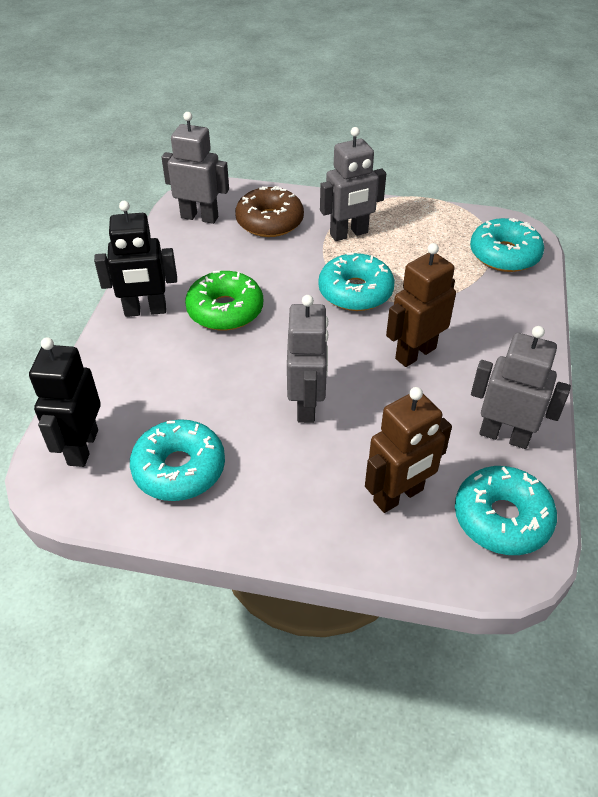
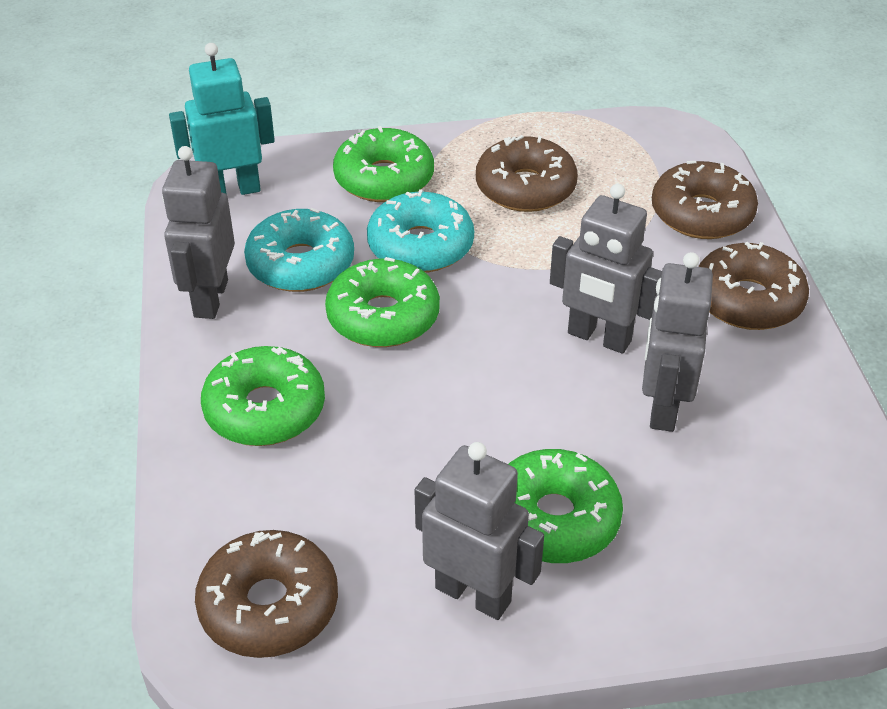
black robot: [29,337,101,467] [94,201,177,317] = 2 -> none = 0
brown donut: [235,186,304,237] = 1 -> [195,530,338,658] [476,135,578,212] [652,161,758,239] [698,242,809,330] = 4
brown robot: [365,387,452,513] [386,243,456,367] = 2 -> none = 0
green donut: [185,271,263,331] = 1 -> [201,346,325,446] [325,257,440,347] [333,126,434,202] [508,449,623,563] = 4
turquoise donut: [130,419,225,501] [318,253,395,311] [455,466,557,555] [470,218,544,272] = 4 -> [244,208,354,292] [367,189,474,273] = 2
turquoise robot: none = 0 -> [169,43,275,195] = 1

